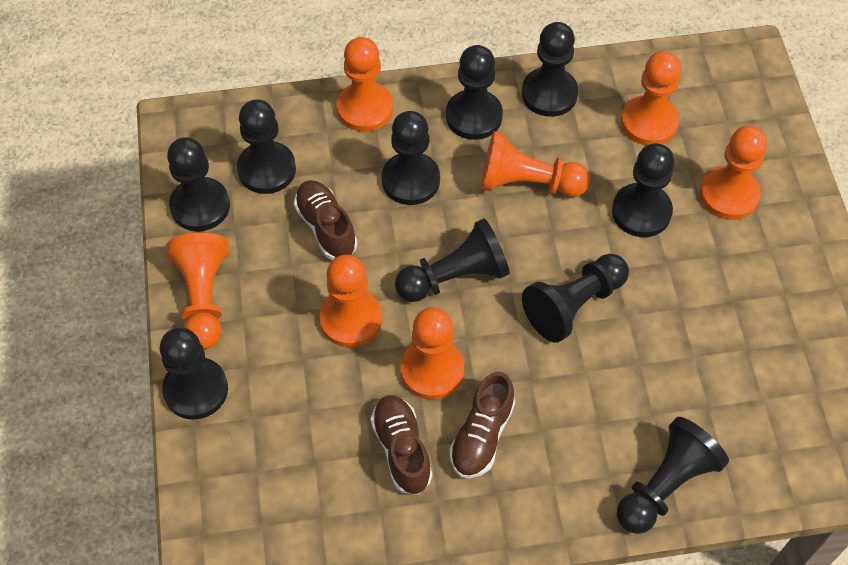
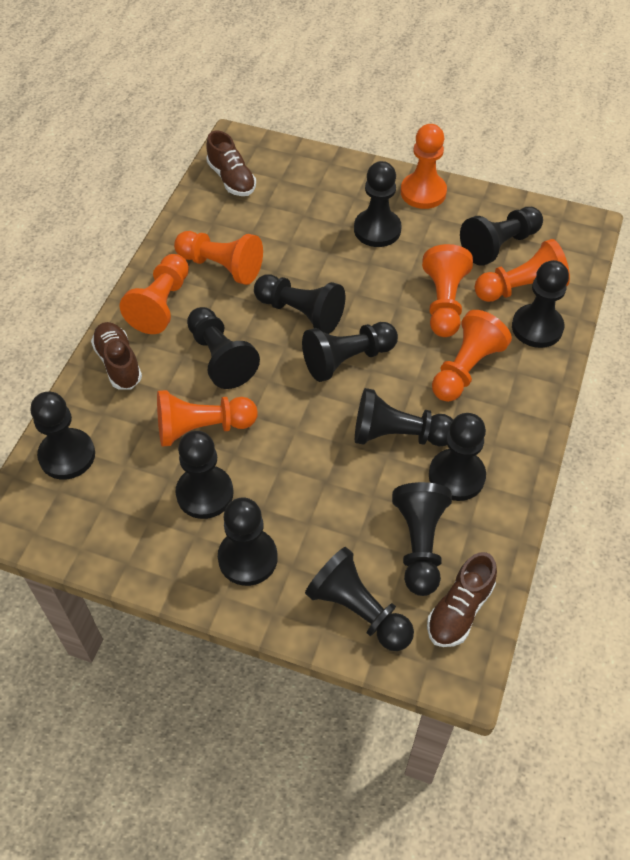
black pawn: [160,327,228,420] [167,137,230,231] [237,100,296,194] [382,111,440,205] [395,218,510,302] [446,45,503,140] [522,22,578,117] [522,254,629,343] [612,143,675,237] [617,417,729,534] = 10 -> [31,392,95,480] [176,431,233,519] [187,307,260,389] [218,498,278,586] [254,274,345,334] [302,322,398,382] [305,547,414,651] [354,161,402,247] [355,388,453,446] [392,482,452,596] [429,413,486,501] [460,207,543,266] [512,260,569,348] = 13

